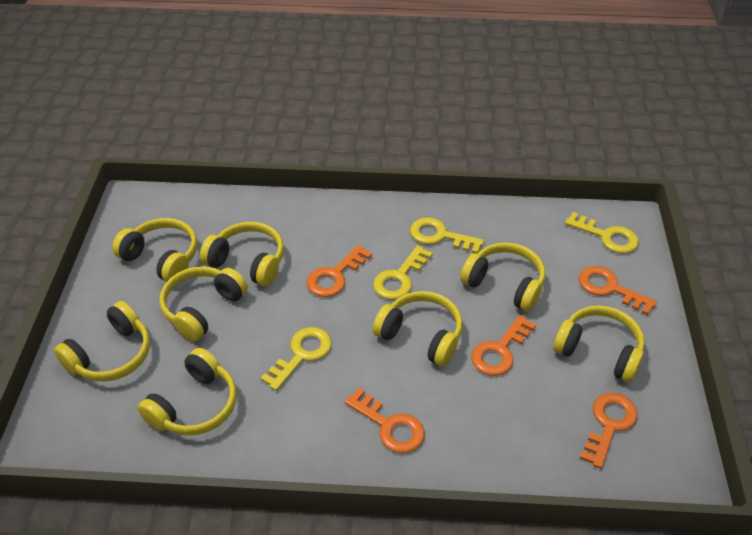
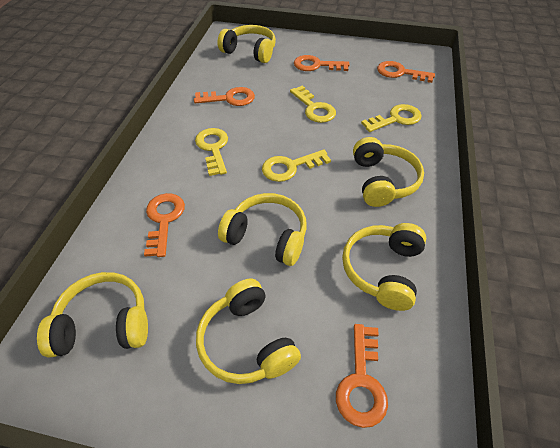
yellow headphones: [54,301,150,382] [112,218,197,282] [138,348,237,436] [159,266,248,342] [200,222,284,286] [373,291,463,366] [460,242,545,312] [553,306,645,383] = 8 -> [37,272,148,358] [196,279,301,384] [217,25,276,63] [218,193,307,266] [342,223,426,311] [353,137,424,207] = 6

